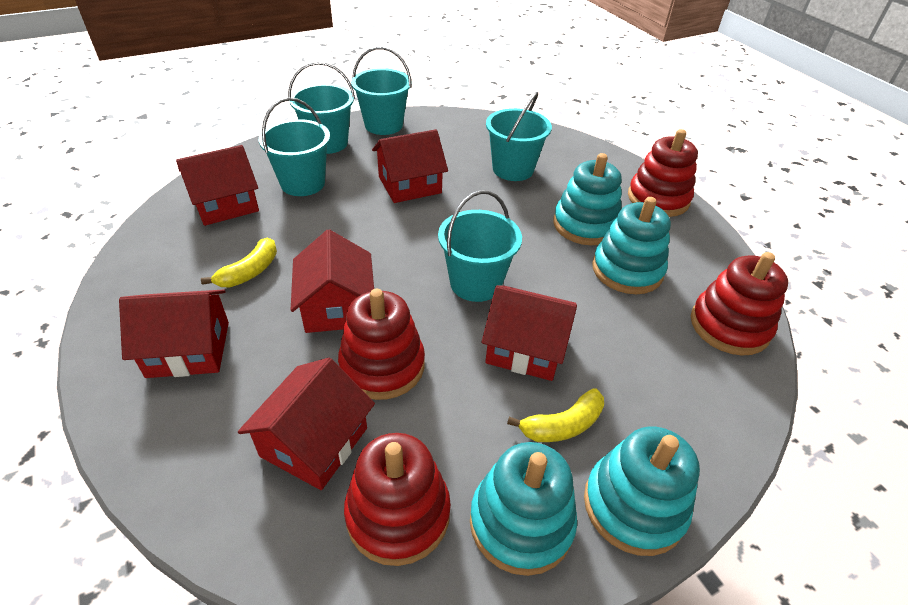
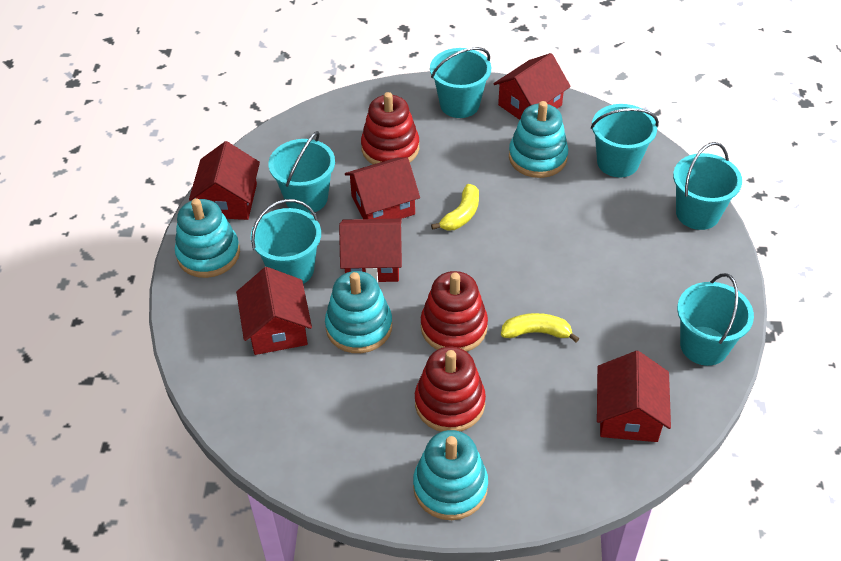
red stacking toy: [338,289,425,400] [344,433,451,566] [628,129,698,217] [691,252,788,355] = 4 -> [361,92,419,164] [415,346,486,432] [421,271,488,352] = 3
turquoise bucket: [259,98,330,196] [288,62,355,154] [351,47,412,135] [438,190,522,302] [486,92,552,181] = 5 -> [251,199,321,284] [269,131,335,213] [430,47,491,118] [591,104,659,177] [673,142,742,230] [677,273,754,366] = 6

